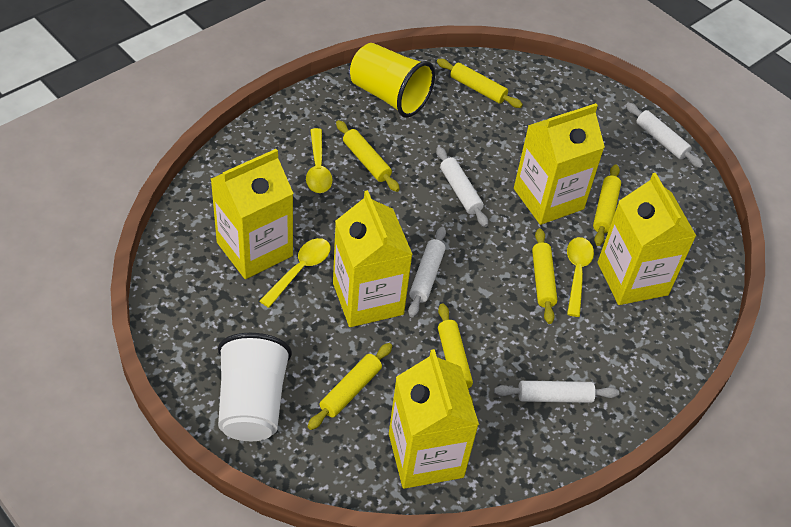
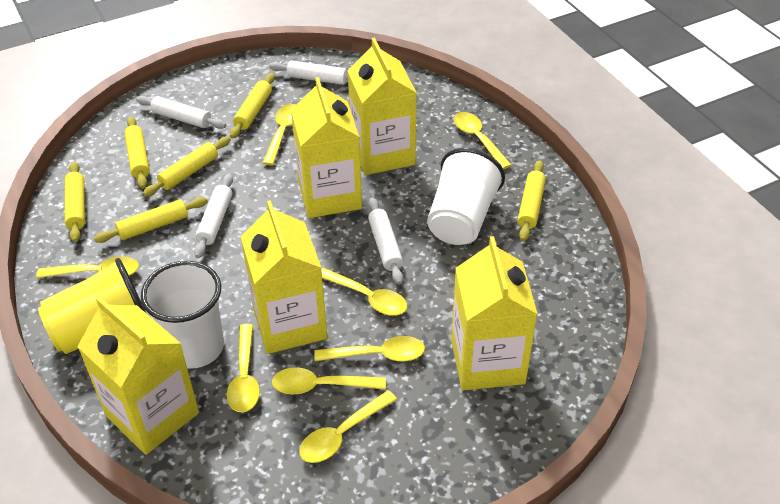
white cup: [218,333,292,441] = 1 -> [141,261,224,369] [427,148,505,245] = 2
yellow spoon: [260,238,331,308] [306,128,332,193] [567,237,594,317] = 3 -> [36,256,139,278] [227,324,260,413] [263,104,295,165] [272,367,386,395] [299,390,397,463] [314,336,425,362] [321,268,407,316] [454,112,511,169] = 8

